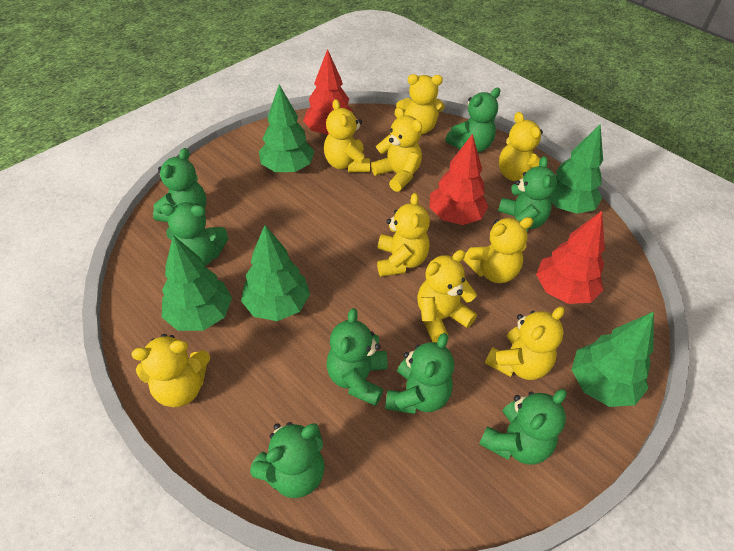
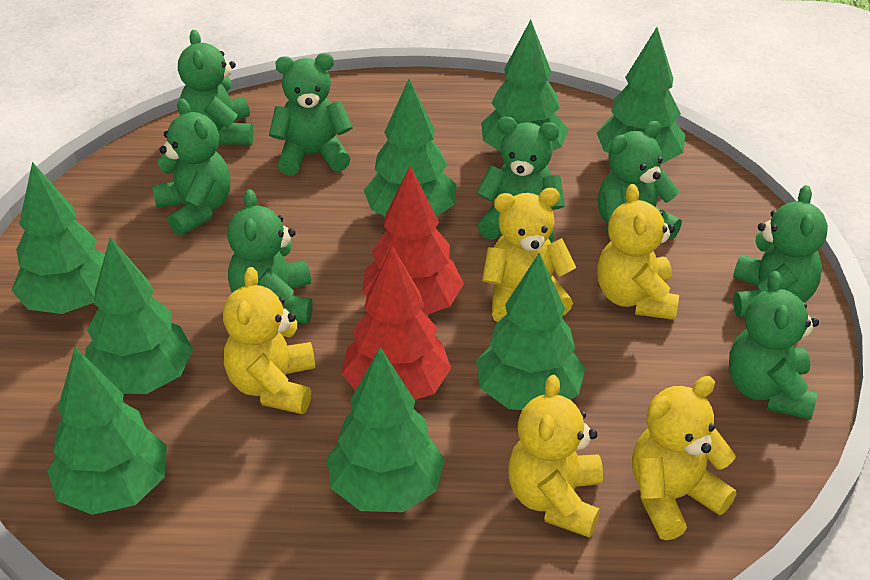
green tree: [162,235,232,331] [241,225,310,321] [259,84,314,172] [550,124,603,214] [572,312,654,407] = 5 -> [12,162,105,314] [47,347,167,515] [85,237,193,394] [327,347,445,512] [364,79,457,217] [476,253,585,410] [481,20,569,152] [597,27,685,164] = 8
red tree: [303,49,353,135] [429,134,489,225] [536,211,605,304] = 3 -> [341,246,451,400] [362,166,464,315] = 2
yellow teddy bear: [132,334,210,407] [324,99,370,173] [371,107,422,192] [377,193,430,277] [396,74,444,135] [417,250,477,343] [463,217,533,283] [485,306,565,380] [499,112,543,181] = 9 -> [223,267,315,414] [482,188,576,322] [508,375,603,538] [597,184,679,320] [632,376,736,540] = 5

